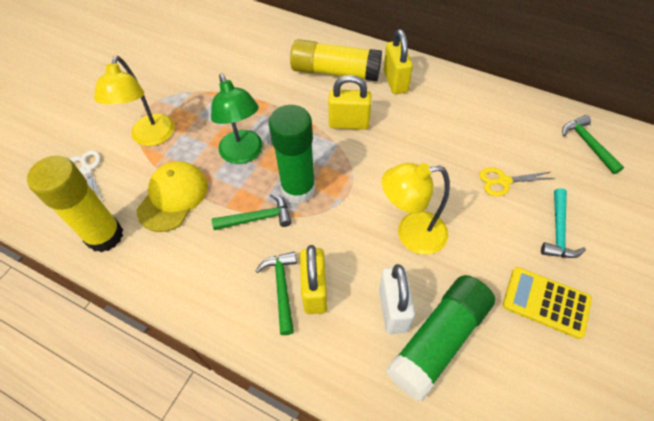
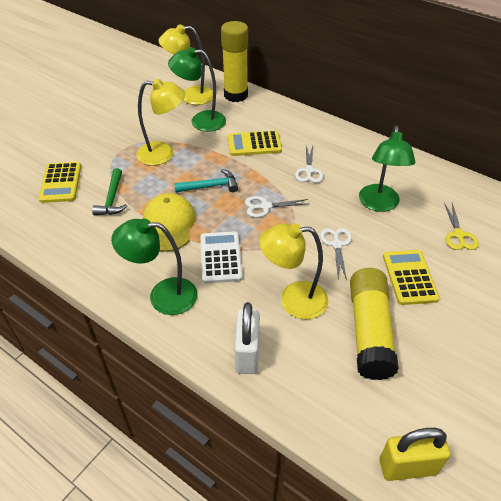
green glue stick: [269,105,316,204] [386,275,495,401] = 2 -> none = 0
green hammer: [212,193,292,230] [256,252,297,335] [562,115,624,174] = 3 -> [92,168,127,215] = 1
green lamp: [211,74,263,164] = 1 -> [111,219,197,315] [168,47,226,132] [359,126,415,212] = 3
white calculator: none = 0 -> [200,231,243,284] = 1
white scissors: [70,150,104,202] = 1 -> [245,196,308,218] [295,146,324,183] [320,228,352,280] = 3
yellow calculator: [503,267,592,339] = 1 -> [38,162,81,203] [228,131,282,156] [383,250,440,305] = 3
yellow lamp: [94,56,175,146] [382,163,450,255] = 2 -> [136,79,185,165] [158,24,213,105] [259,223,328,319] = 3
yellow padlock: [300,245,327,314] [328,75,371,130] [384,29,413,94] = 3 -> [379,428,451,481] = 1

